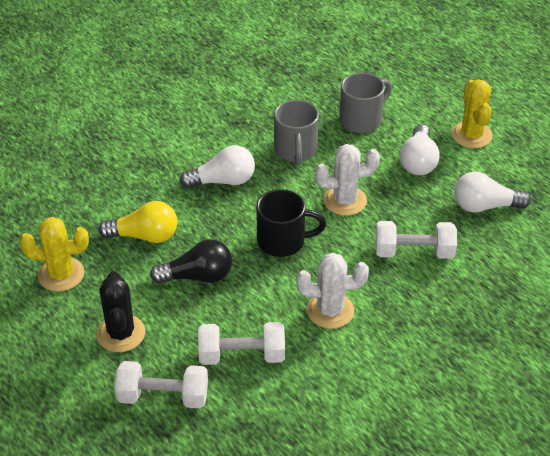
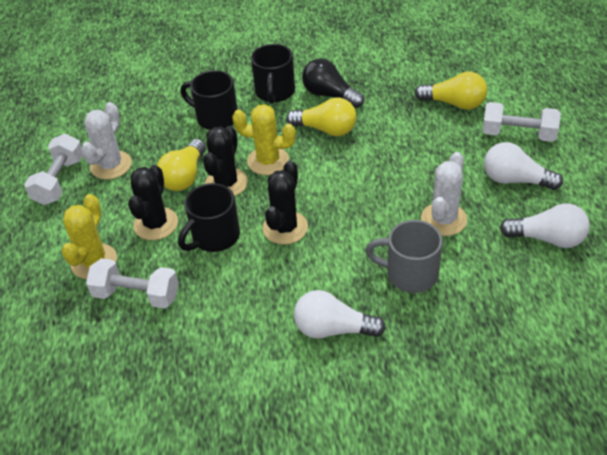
black cactus: [96,271,145,352] = 1 -> [128,165,178,240] [203,126,248,196] [263,161,308,245] = 3
black mug: [256,189,326,257] = 1 -> [178,183,240,252] [180,70,238,130] [251,44,295,104] = 3
grey mug: [274,100,319,165] [339,73,392,133] = 2 -> [365,220,442,293] = 1
yellow light bulb: [98,201,177,243] = 1 -> [157,139,206,191] [286,98,357,136] [415,72,487,110] = 3

